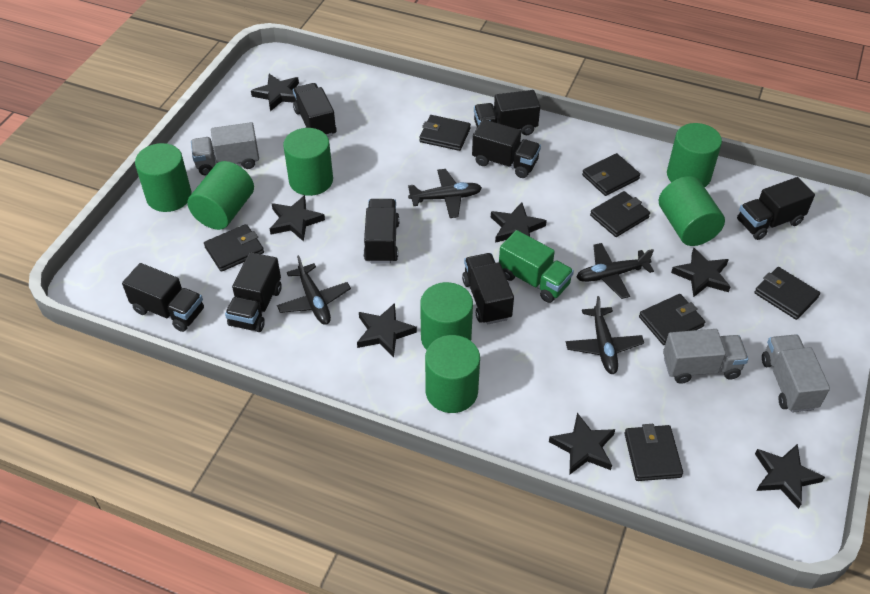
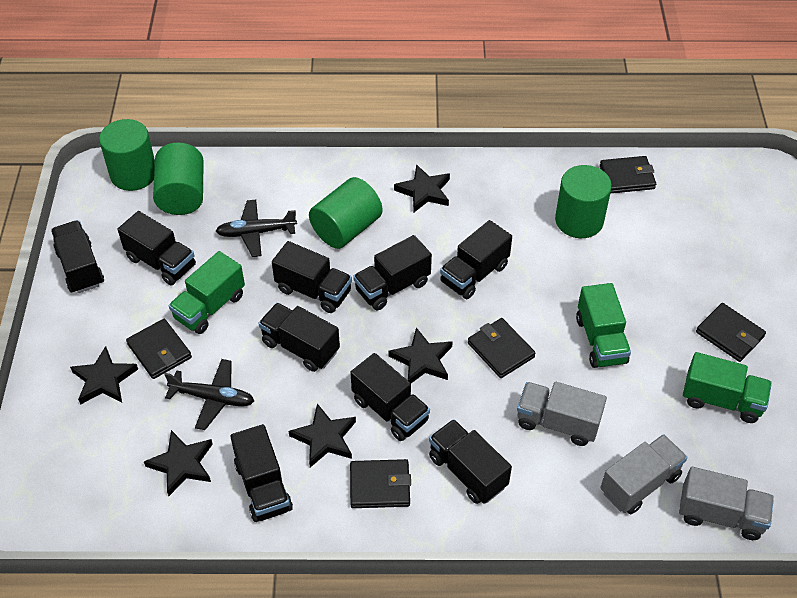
black plane: [277,255,351,325] [408,169,482,218] [566,296,644,374] [576,243,654,299] = 4 -> [164,359,254,430] [216,200,297,257] = 2
black star: [251,74,299,111] [270,195,325,242] [357,303,417,357] [491,202,547,243] [549,413,615,474] [671,248,731,297] [755,444,825,509] = 7 -> [70,346,138,405] [144,430,213,496] [289,404,356,468] [388,327,453,383] [394,164,450,212] = 5
black truck: [122,263,204,332] [225,252,281,332] [293,83,336,137] [363,199,400,264] [462,253,514,324] [472,119,541,178] [474,90,540,135] [737,177,815,240] = 8 -> [51,220,104,293] [118,211,196,286] [230,424,293,522] [259,303,340,372] [272,241,352,313] [350,353,430,441] [353,235,432,310] [429,419,512,504] [440,220,512,299] = 9
black wallet: [204,224,264,272] [419,115,471,151] [582,153,640,196] [590,191,650,237] [624,424,683,481] [639,294,705,345] [754,267,820,320] = 7 -> [126,319,192,379] [350,459,411,508] [468,318,535,378] [600,156,656,194] [696,303,766,362] = 5
green cylinder: [135,143,192,212] [187,161,254,230] [283,128,333,196] [420,282,473,350] [425,335,480,413] [659,176,725,246] [667,123,722,187] = 7 -> [99,119,155,191] [153,142,204,215] [309,177,383,249] [555,165,612,238] = 4
green truck: [499,230,574,303] = 1 -> [169,251,245,334] [576,283,631,368] [683,352,772,423] = 3

